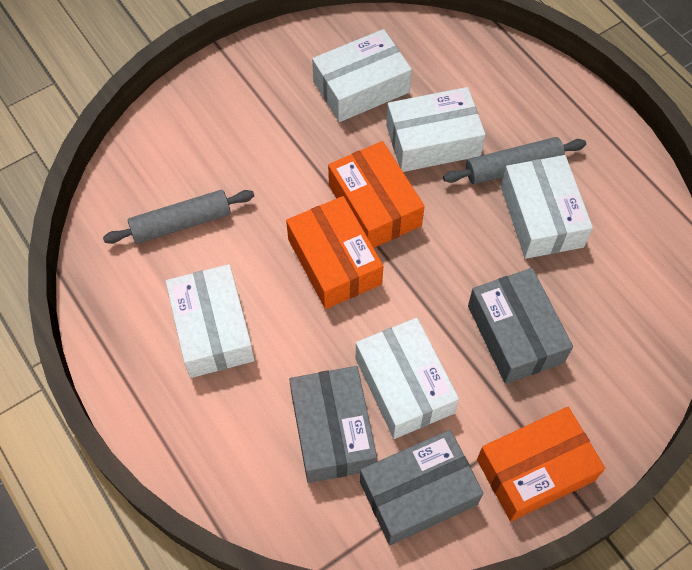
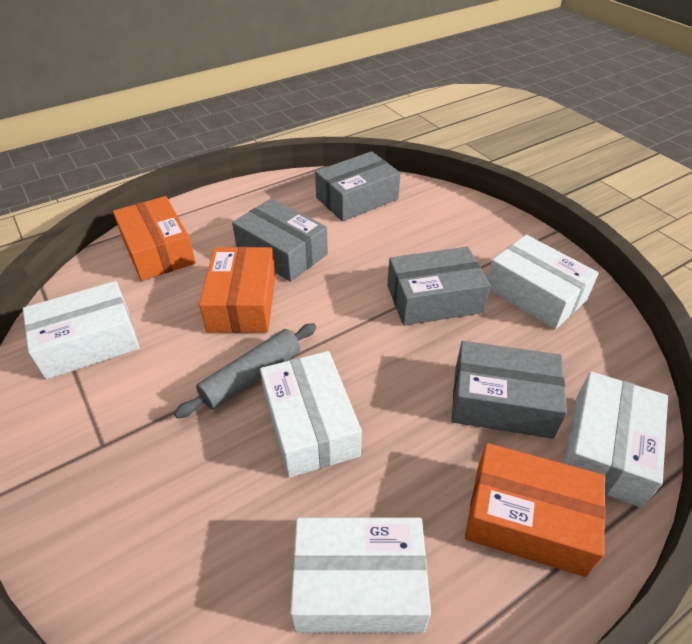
grey box: [289,366,377,483] [360,430,484,545] [468,268,573,384] = 3 -> [232,198,328,282] [315,151,401,222] [387,247,490,326] [451,341,567,439] = 4
grey rolling pin: [103,190,254,244] [443,137,586,184] = 2 -> [174,323,317,419] = 1

